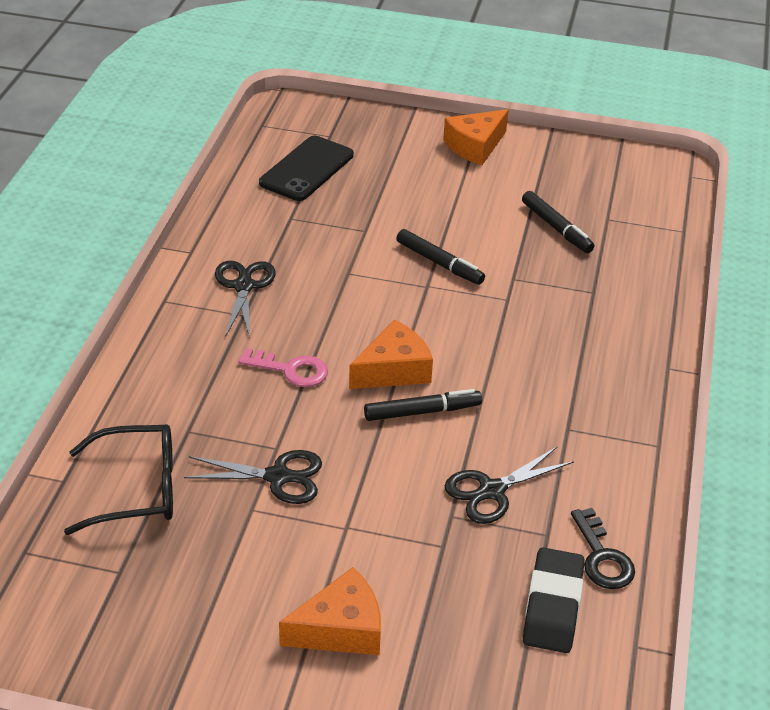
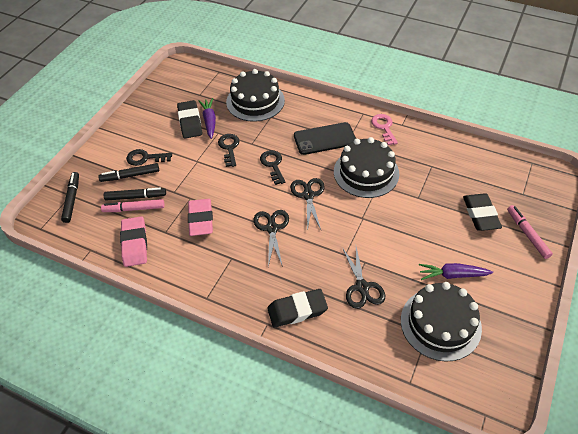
black cake: none = 0 -> [226,69,285,122] [334,137,399,198] [401,282,482,362] = 3
black eraser: [523,547,585,653] = 1 -> [177,100,202,138] [267,289,328,328] [463,193,502,231] = 3
black glasses: [64,424,173,535] = 1 -> none = 0
black key: [571,508,635,589] = 1 -> [126,149,172,166] [218,134,239,167] [260,150,285,185] = 3
orange cheese: [279,567,381,655] [349,320,433,389] [443,109,508,165] = 3 -> none = 0
pink eraser: none = 0 -> [120,216,147,267] [188,199,213,236] = 2
pink marker: none = 0 -> [101,199,165,212] [507,205,553,259] = 2
purple carrot: none = 0 -> [198,98,216,139] [419,263,493,280] = 2

